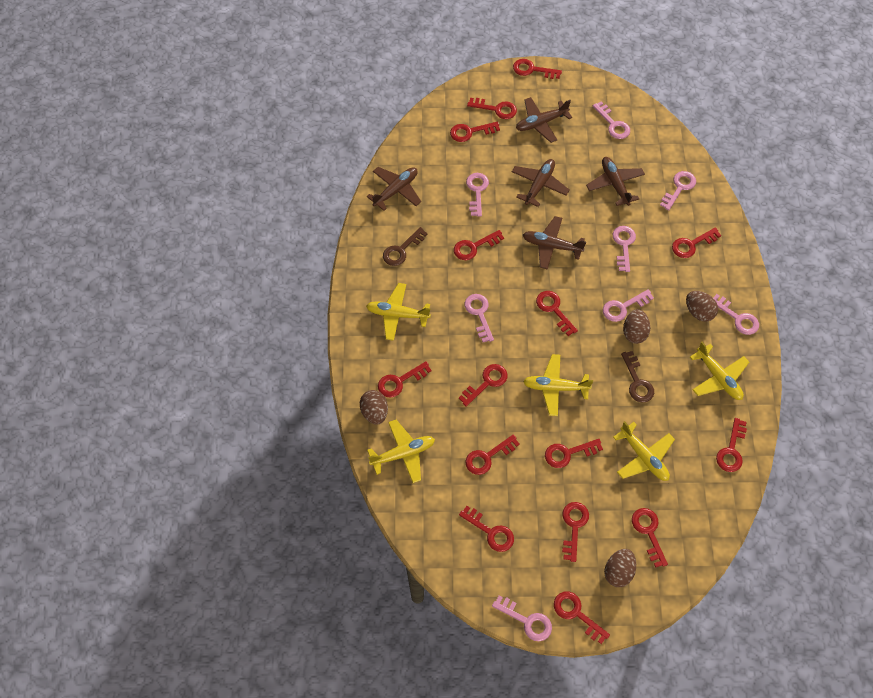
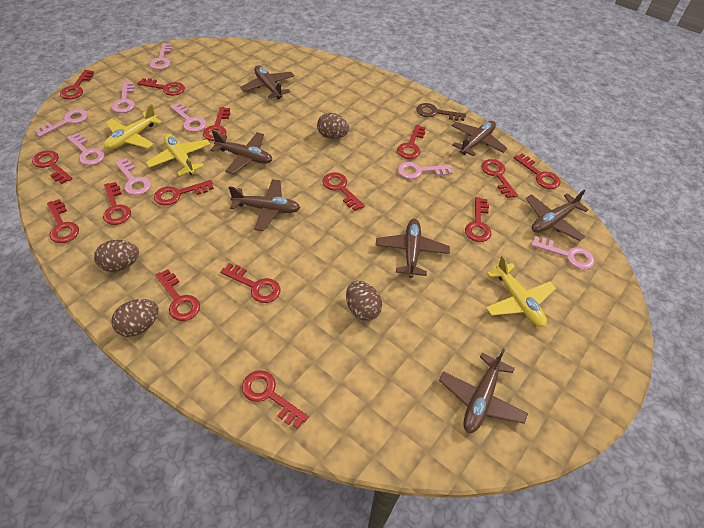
brown key: [383,227,427,266] [621,351,654,403] = 2 -> [416,103,466,121] = 1
brown plane: [367,167,421,211] [512,159,570,207] [516,97,572,143] [523,216,586,270] [586,157,645,206] = 5 -> [210,131,272,174] [229,179,300,231] [240,66,295,99] [375,219,450,278] [439,348,528,433] [451,121,508,156] [526,189,589,241] = 7
yellow plane: [366,283,431,341] [367,420,435,483] [523,354,593,416] [613,421,675,481] [690,342,749,400] = 5 -> [104,104,162,150] [146,134,211,176] [486,255,556,327] = 3

